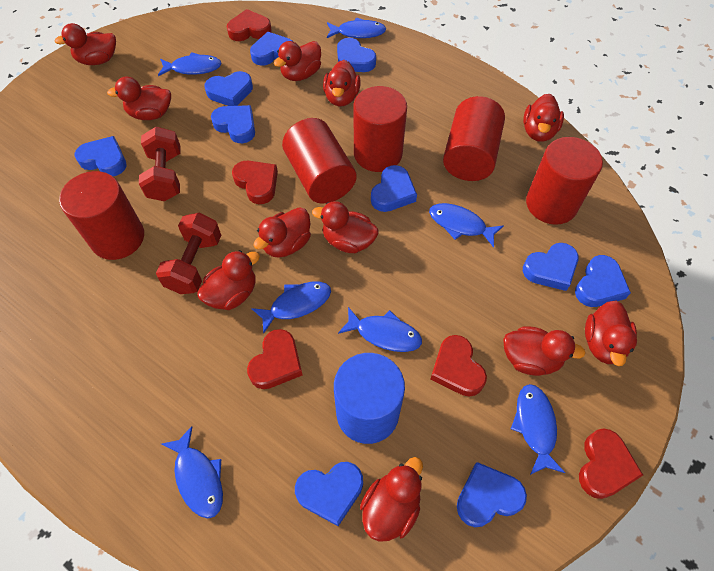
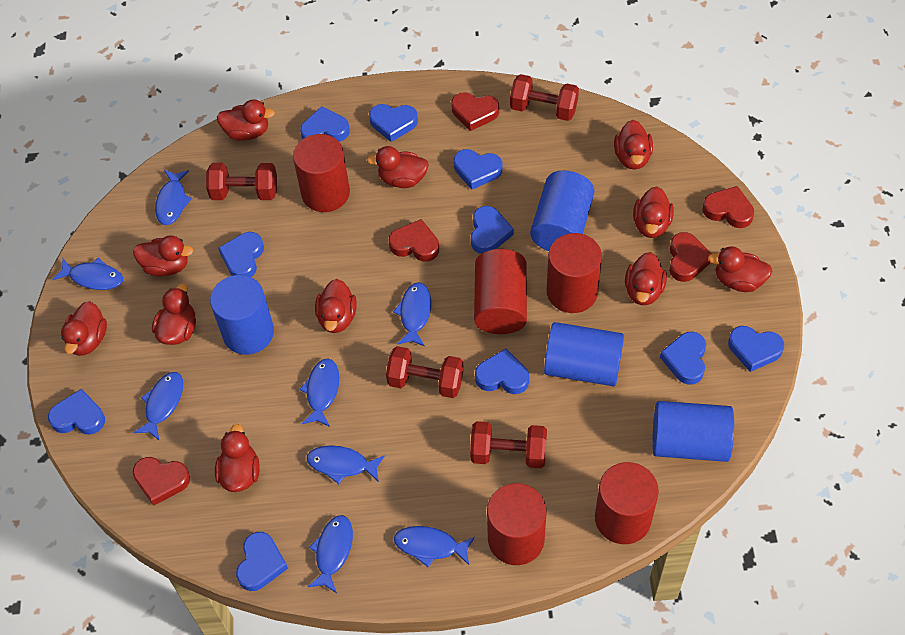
blue cylinder: [334,353,405,444] = 1 -> [210,275,274,355] [530,170,595,251] [544,322,624,386] [652,401,734,462] = 4
blue fish: [158,52,222,76] [161,426,223,518] [251,282,331,333] [327,18,386,38] [338,307,422,352] [429,203,503,248] [511,384,565,475] = 7 -> [52,258,123,290] [133,372,183,441] [155,170,192,225] [299,358,339,427] [307,445,385,484] [308,515,353,593] [393,282,431,346] [394,526,475,567] = 8
red dumbbell: [139,127,180,201] [156,213,221,294] = 2 -> [206,163,277,200] [386,346,464,398] [470,421,547,468] [510,74,579,121] = 4

